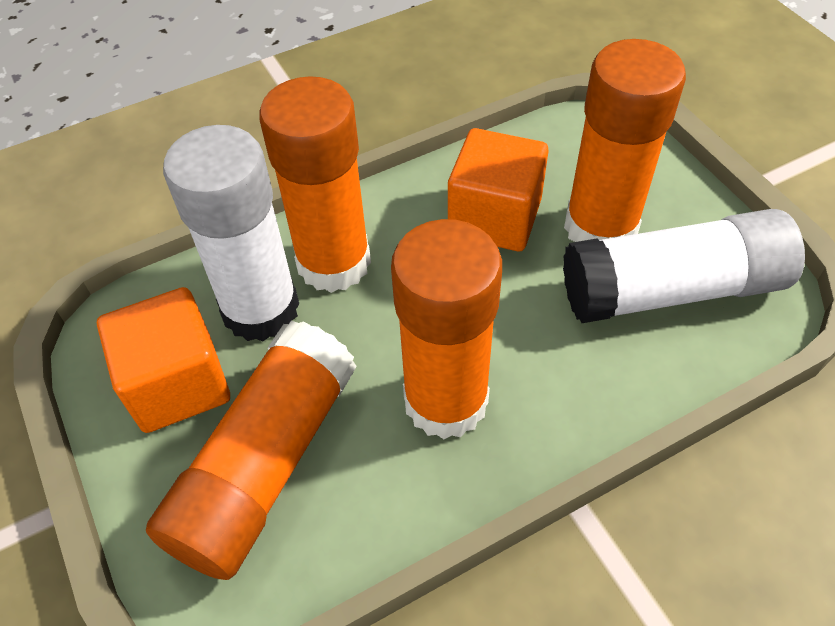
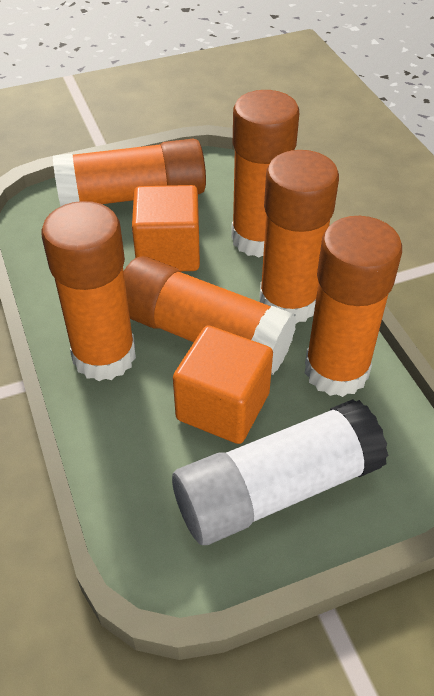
orange glue stick: [146,321,357,580] [259,76,371,293] [391,219,502,439] [564,39,686,242] = 4 -> [41,201,136,381] [53,139,206,206] [124,256,297,375] [231,90,299,258] [260,150,339,324] [305,216,402,397] = 6
white glue stick: [163,125,299,341] [563,209,805,323] = 2 -> [172,399,388,545] = 1

